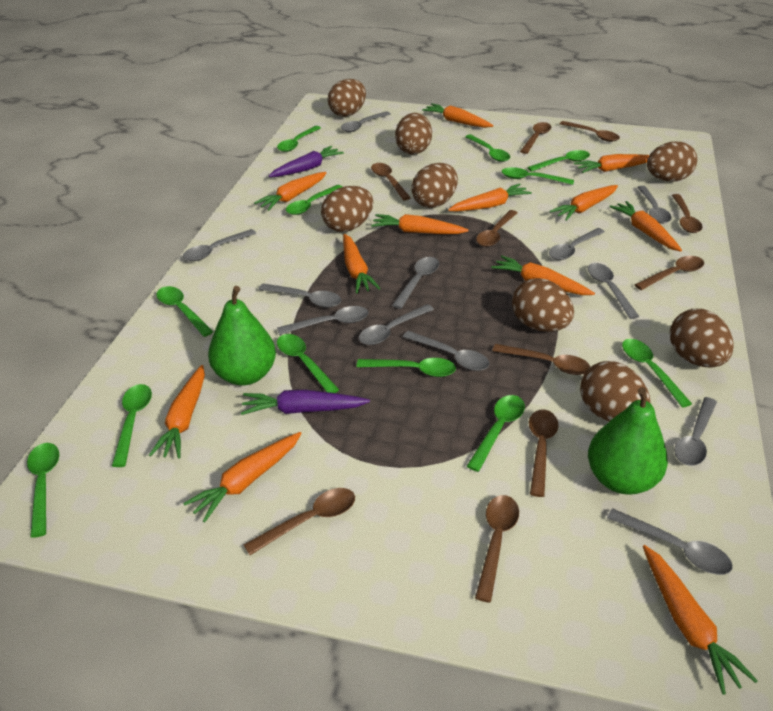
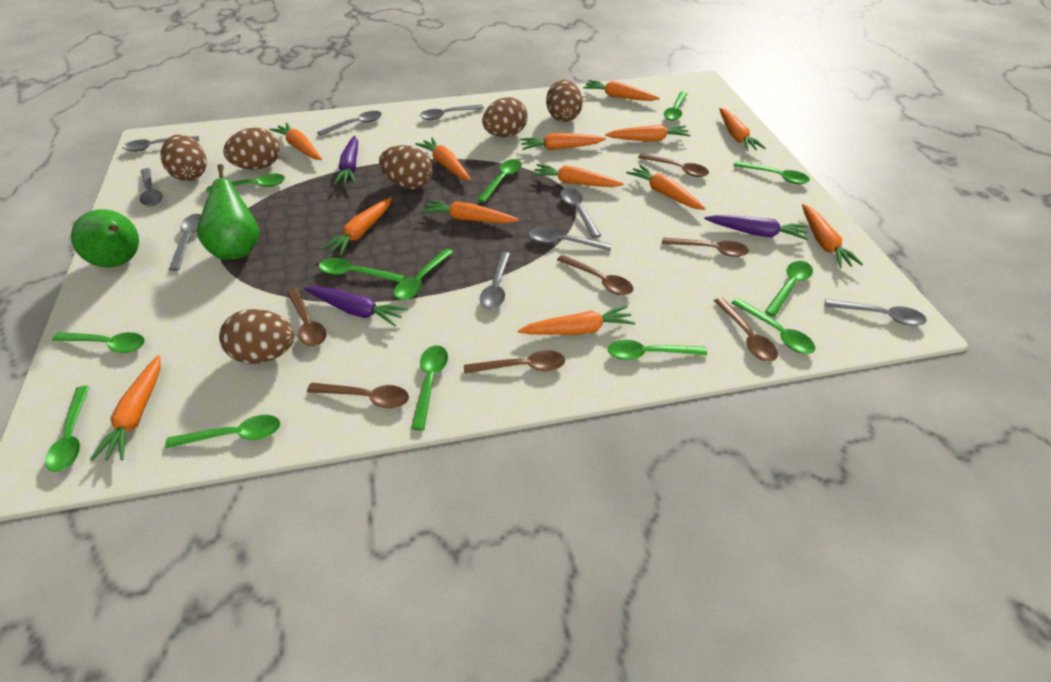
brown egg: [321,186,373,232] [328,79,366,117] [395,113,432,155] [411,163,458,208] [512,278,574,332] [580,361,651,422] [647,141,697,182] [670,309,734,367] = 8 -> [160,135,207,181] [219,309,295,364] [223,128,280,170] [379,145,432,189] [482,97,528,137] [546,80,583,122] = 6
brown spoon: [244,488,355,555] [371,163,411,200] [475,495,519,603] [476,210,518,247] [492,344,590,375] [520,122,551,154] [529,410,558,497] [560,121,620,142] [634,256,704,290] [672,194,702,233] = 10 -> [287,288,326,346] [307,383,409,408] [464,350,565,374] [557,255,633,295] [638,153,709,177] [662,237,749,257] [714,297,778,361] = 7
green spoon: [27,443,59,538] [112,384,152,467] [156,286,213,337] [277,126,321,152] [277,334,339,393] [286,185,342,215] [357,358,456,377] [465,134,510,162] [467,395,525,472] [502,167,574,185] [527,150,590,172] [622,339,692,408] = 12 -> [45,386,90,472] [52,332,145,353] [165,415,280,448] [206,174,285,193] [319,258,405,282] [394,249,453,300] [411,345,448,430] [477,159,522,202] [608,340,707,360] [664,92,687,121] [732,298,815,354] [733,161,810,184] [765,261,813,317] = 13
grey spoon: [183,229,257,261] [258,284,341,308] [277,306,369,335] [341,111,391,132] [359,304,434,345] [392,257,439,309] [403,331,490,371] [549,228,605,260] [588,263,639,319] [607,508,733,575] [637,186,672,224] [674,397,717,466] = 12 -> [122,136,199,152] [140,168,162,206] [169,214,201,271] [317,111,382,136] [420,104,484,120] [480,252,510,309] [529,227,612,251] [560,188,601,238] [825,299,927,326] = 9
orange carrot: [149,365,205,459] [183,432,302,523] [254,172,326,211] [343,234,381,293] [371,214,469,234] [422,103,493,128] [448,184,532,212] [492,255,595,295] [550,185,618,221] [574,154,649,173] [609,201,682,252] [643,545,758,695] = 12 -> [90,355,161,460] [269,122,322,160] [322,197,392,256] [415,137,471,181] [421,199,519,223] [518,305,635,335] [520,133,606,150] [532,164,624,187] [583,80,660,101] [605,125,691,142] [626,165,706,210] [719,108,765,151] [802,204,863,268] = 13
purple carrot: [241,390,370,415] [269,146,344,177] = 2 -> [304,286,408,326] [334,135,358,185] [704,215,808,240] = 3

